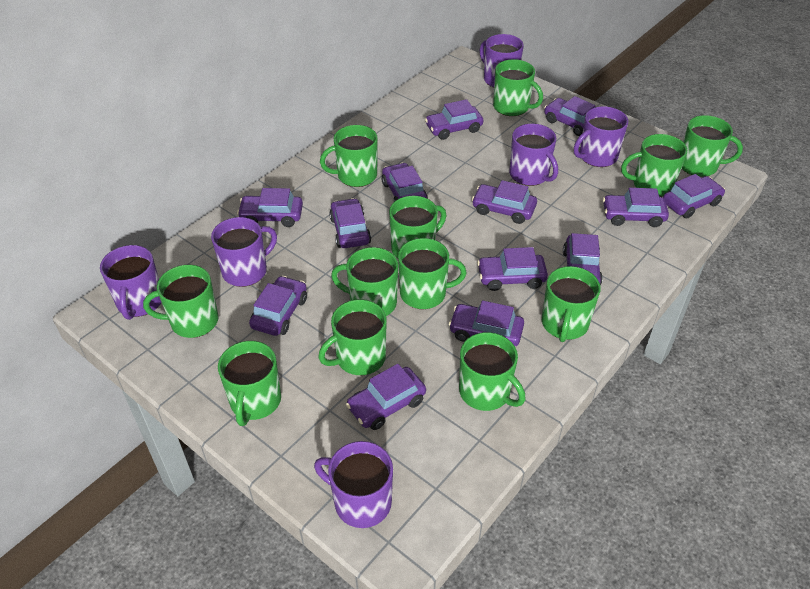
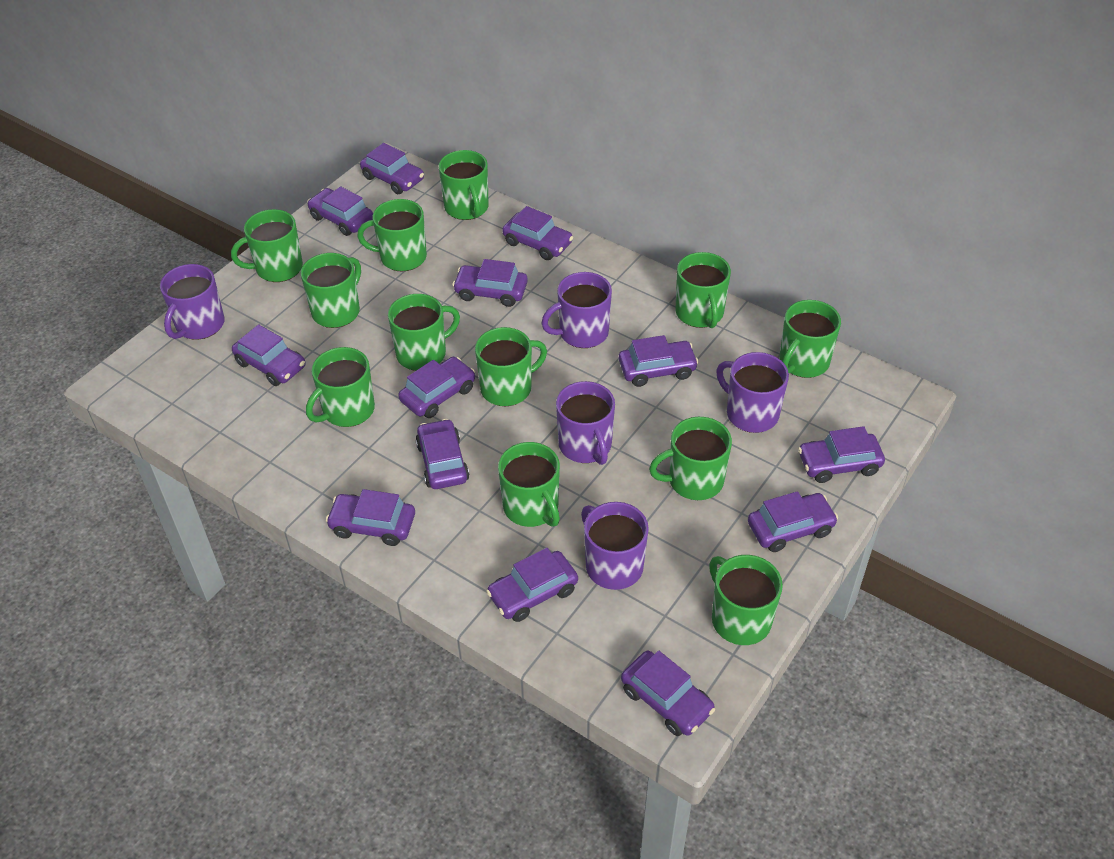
purple mug: [100,245,162,320] [211,217,277,287] [314,441,393,528] [480,34,524,88] [509,124,558,186] [574,106,628,167] = 6 -> [160,264,225,340] [541,272,612,348] [556,381,615,465] [581,502,649,590] [716,352,789,433] = 5

